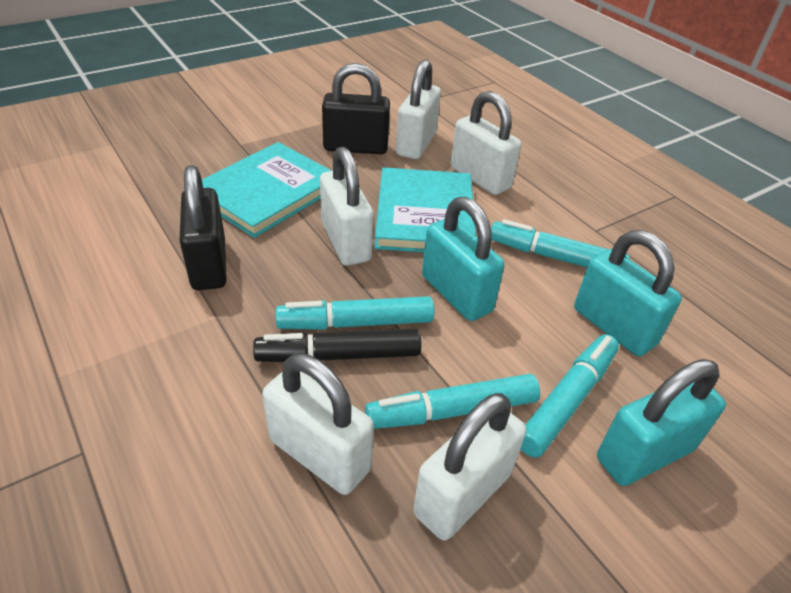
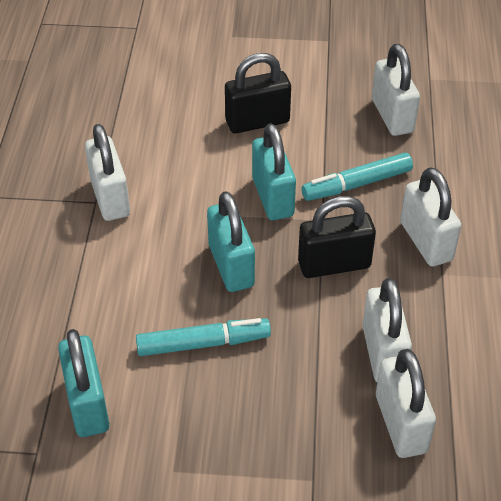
black marker: [253,329,422,362] = 1 -> none = 0
turquoise book: [202,142,332,238] [375,167,476,252] = 2 -> none = 0
turquoise marker: [275,296,434,330] [365,374,540,429] [491,219,629,267] [521,334,619,458] = 4 -> [136,318,271,356] [301,153,413,201] = 2

